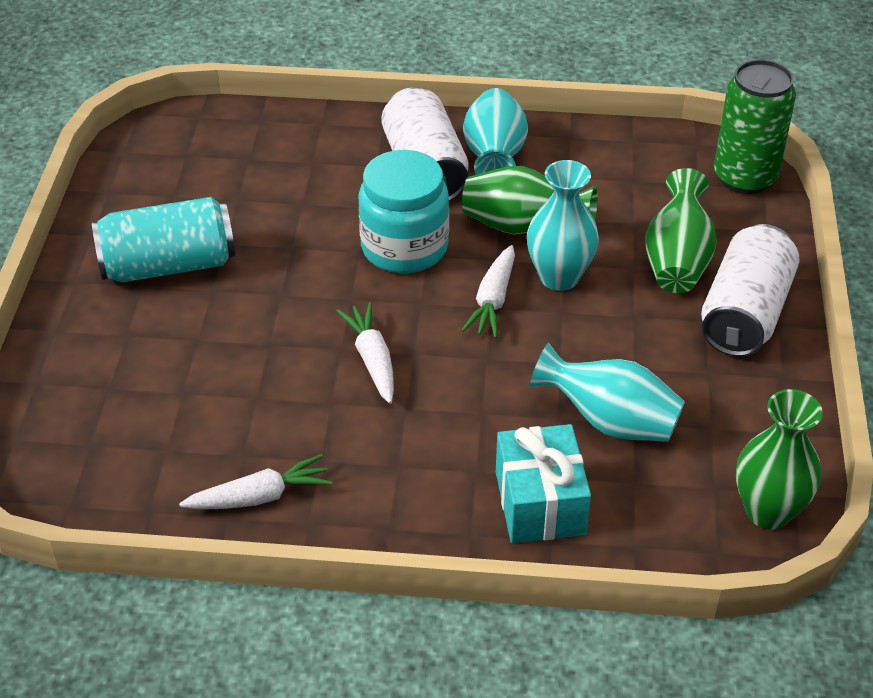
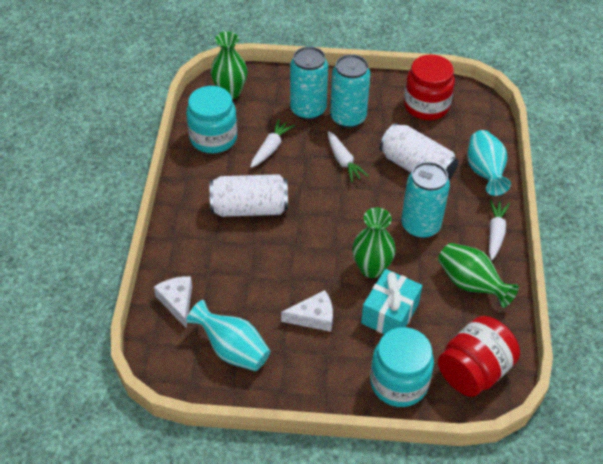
green can: [714,60,796,194] = 1 -> none = 0
red jar: none = 0 -> [404,55,455,120] [438,316,520,397] = 2
turquoise can: [92,197,235,283] = 1 -> [290,47,328,120] [330,54,371,128] [401,162,450,239] = 3
turquoise jar: [358,150,449,273] = 1 -> [186,86,237,153] [370,327,434,407] = 2
turquoise vase: [463,88,528,175] [527,160,599,291] [530,343,685,442] = 3 -> [186,300,270,371] [467,130,511,196] = 2
white cheese: none = 0 -> [154,276,192,328] [281,290,333,332] = 2

